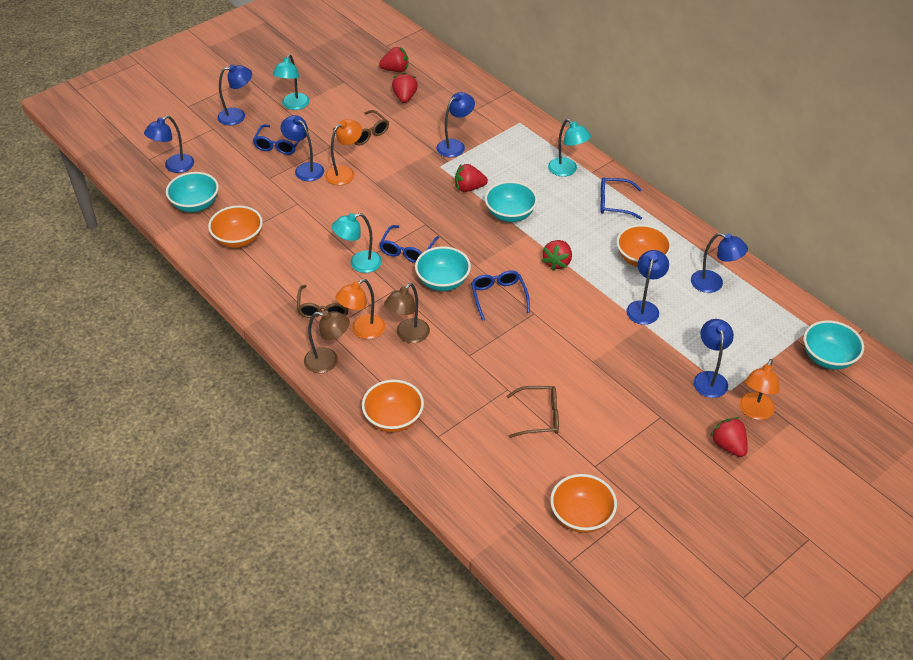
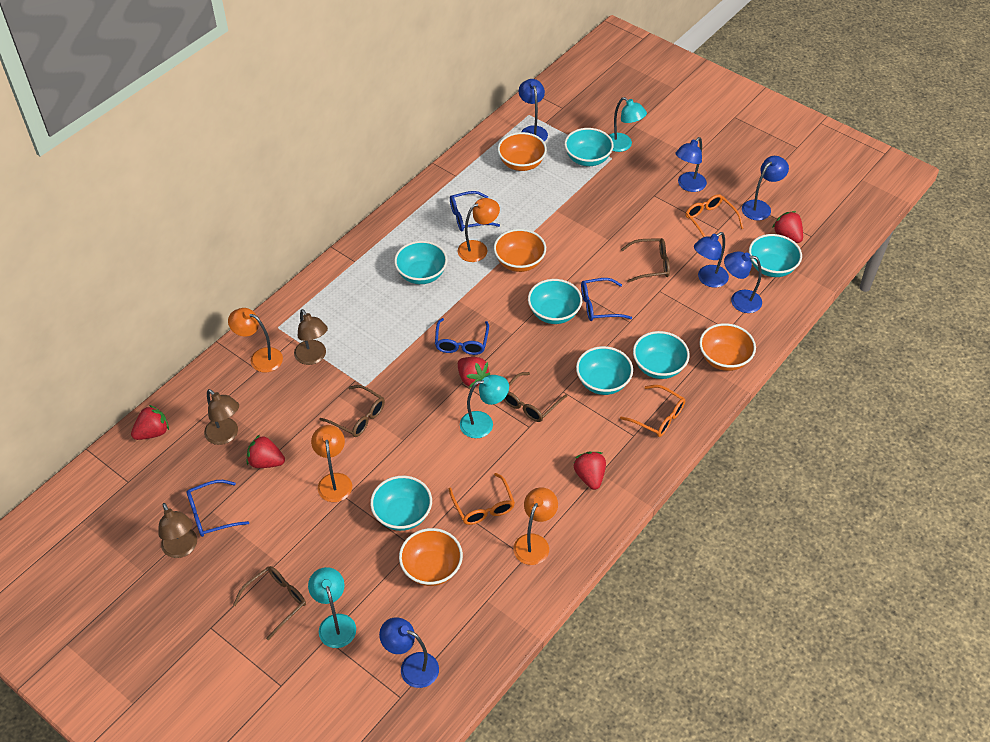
blue lamp: [144,115,194,173] [217,65,252,125] [280,115,324,181] [436,92,475,158] [626,250,669,325] [691,233,748,293] [693,319,734,398] = 7 -> [379,617,439,688] [519,79,548,141] [676,137,707,192] [694,232,729,288] [724,251,762,313] [742,156,789,221] = 6
brown glasses: [297,285,349,318] [333,110,389,146] [506,386,559,438] = 3 -> [233,566,306,640] [319,385,385,437] [503,372,567,422] [621,238,670,283] = 4
brown lamp: [304,311,350,373] [384,283,430,343] = 2 -> [158,503,197,558] [204,389,239,445] [294,309,328,365] = 3
orange glasses: none = 0 -> [449,473,515,525] [620,385,685,437] [685,194,744,237] = 3
orange lamp: [325,119,362,185] [335,279,385,339] [739,359,779,420] = 3 -> [228,308,283,372] [311,425,352,502] [458,198,500,262] [513,487,558,565] = 4
turquoise bowl: [166,172,219,212] [415,246,471,291] [485,181,538,222] [804,320,864,370] = 4 -> [370,476,432,531] [394,241,448,284] [528,279,582,324] [564,128,614,166] [576,346,633,395] [633,331,690,379] [749,234,802,277] = 7

